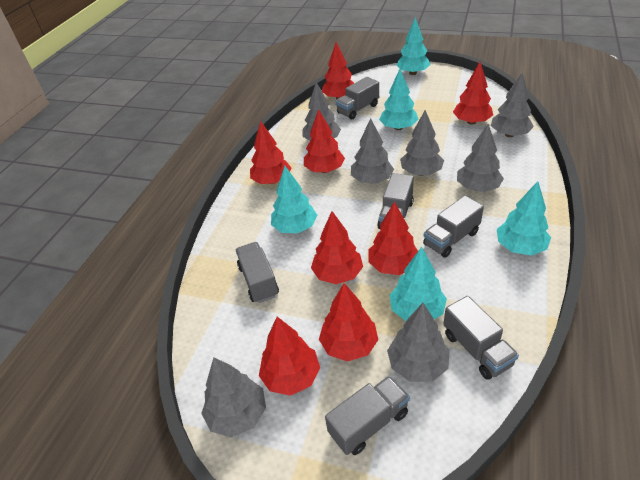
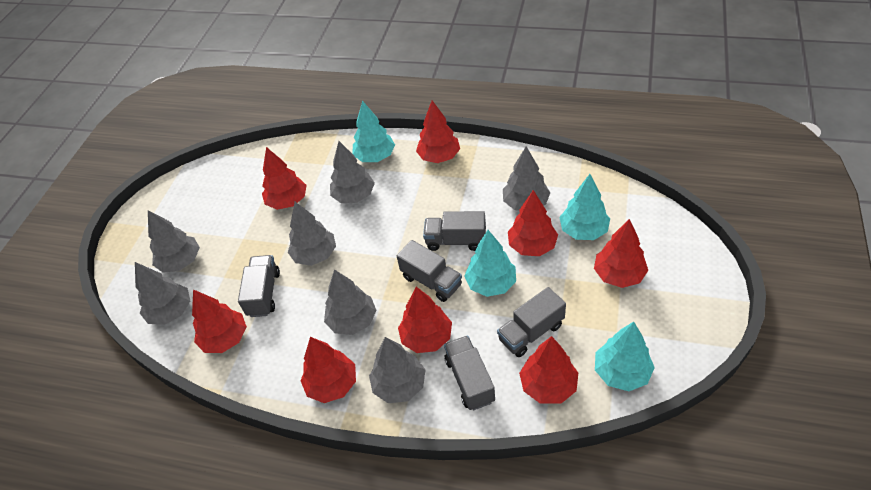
grey truck: [235,242,279,303] [325,376,410,455] [336,77,379,119] [377,173,414,229] [423,195,484,257] [443,296,519,380] = 6 -> [238,255,280,317] [397,240,462,302] [423,211,486,251] [444,335,495,410] [497,287,566,357] = 5
turquoise tree: [271,166,317,233] [379,69,419,130] [390,247,447,321] [396,17,430,75] [497,181,551,256] = 5 -> [353,100,395,162] [464,230,516,297] [559,174,610,240] [595,322,655,391] = 4

